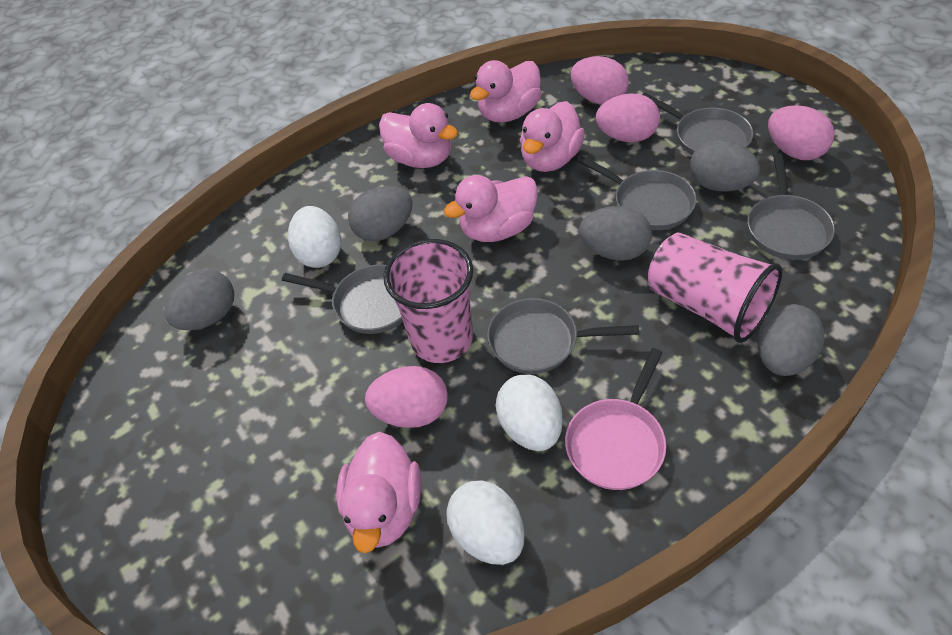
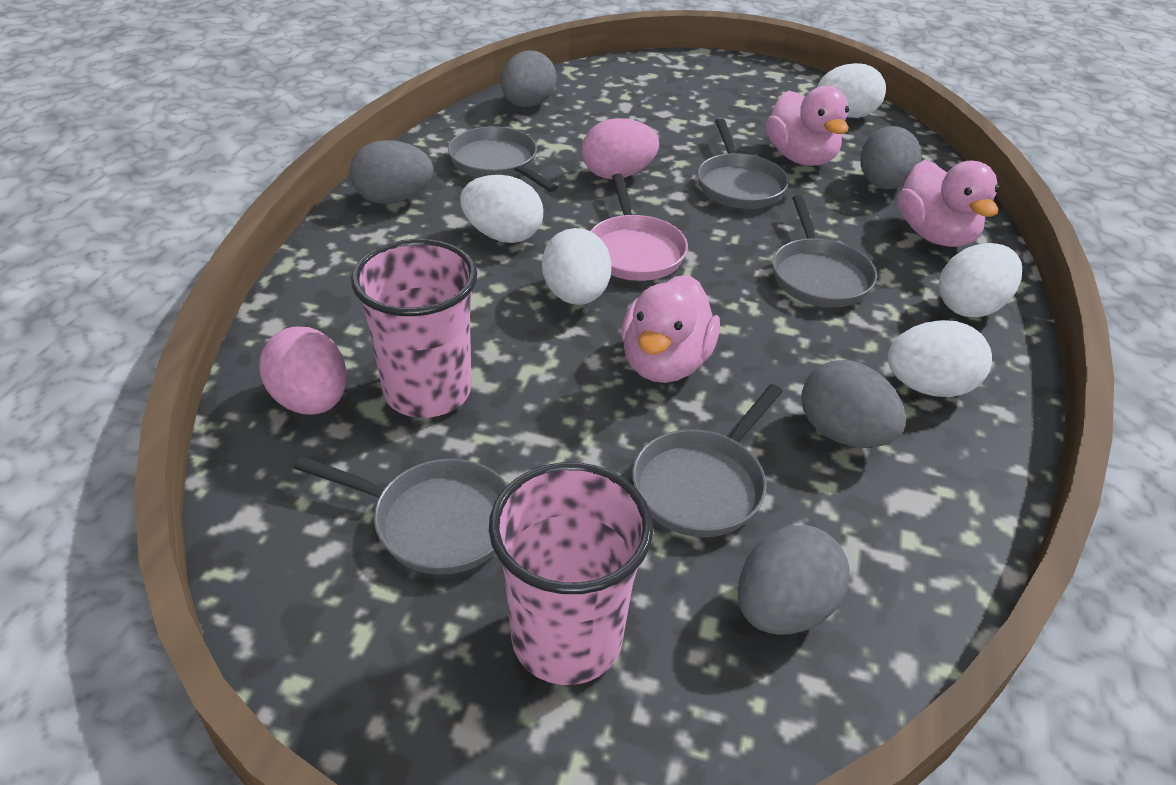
pink duck: [336,432,421,553] [379,103,458,168] [444,175,538,242] [470,60,542,123] [520,101,585,172] = 5 -> [621,275,720,383] [766,86,849,166] [898,160,1000,247] = 3
pink egg: [365,366,448,428] [571,56,629,105] [596,93,660,142] [768,105,835,160] = 4 -> [259,327,347,414] [582,118,659,179] = 2
white egg: [288,206,341,268] [446,480,525,565] [496,375,563,451] = 3 -> [460,175,543,243] [542,228,612,305] [817,63,886,118] [888,320,992,397] [939,243,1022,317] = 5

